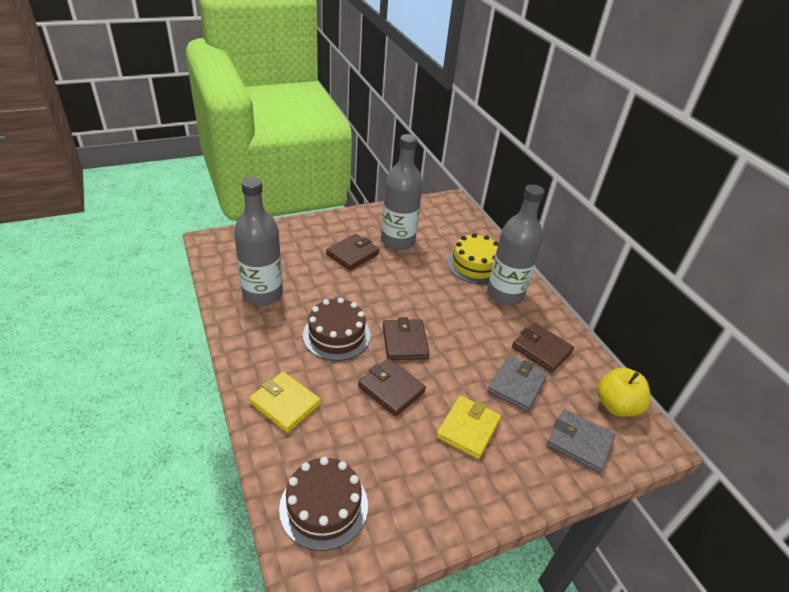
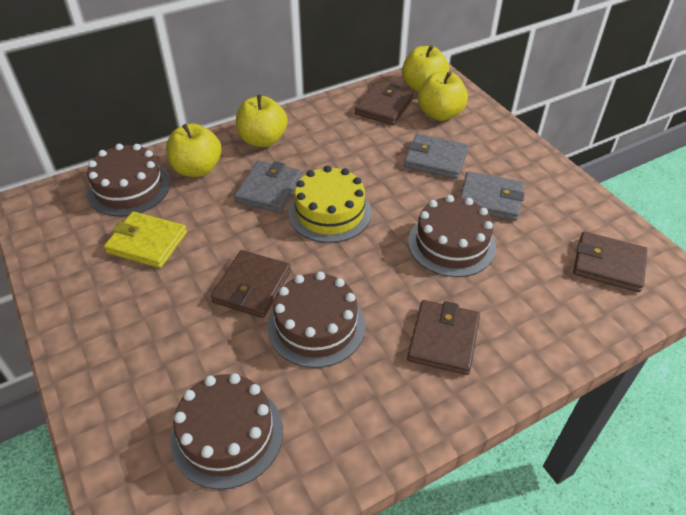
brown cake: [279,457,368,551] [303,298,370,361] = 2 -> [87,144,170,216] [170,373,283,490] [268,272,365,368] [408,195,496,277] = 4
grey bottle: [234,177,283,306] [381,134,423,250] [487,184,544,305] = 3 -> none = 0
grey wallet: [488,356,547,412] [547,409,616,473] = 2 -> [234,161,302,213] [404,134,469,179] [460,171,525,221] = 3
yellow apple: [597,367,651,417] = 1 -> [166,123,221,177] [236,95,287,147] [402,45,449,92] [418,71,468,121] = 4
yellow wallet: [249,371,321,433] [436,395,501,459] = 2 -> [104,211,187,268] = 1

